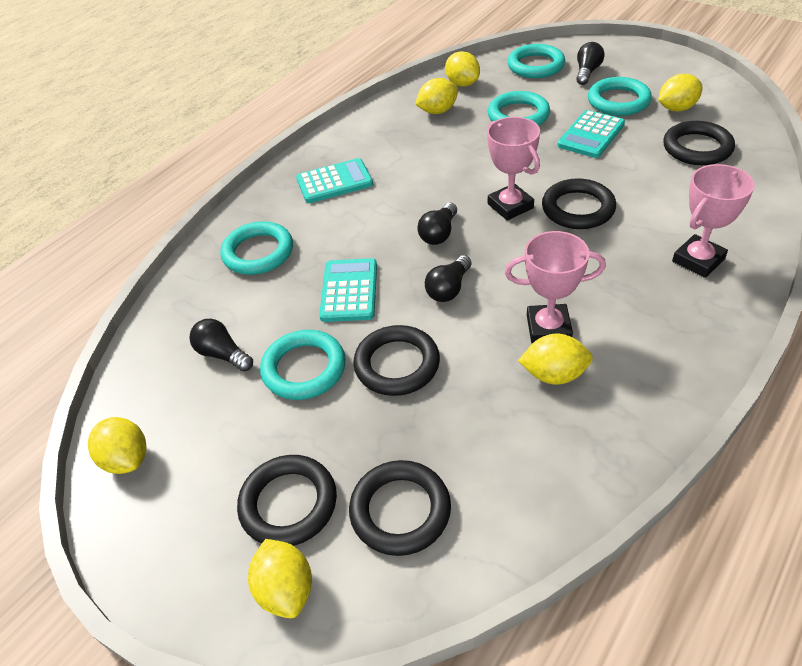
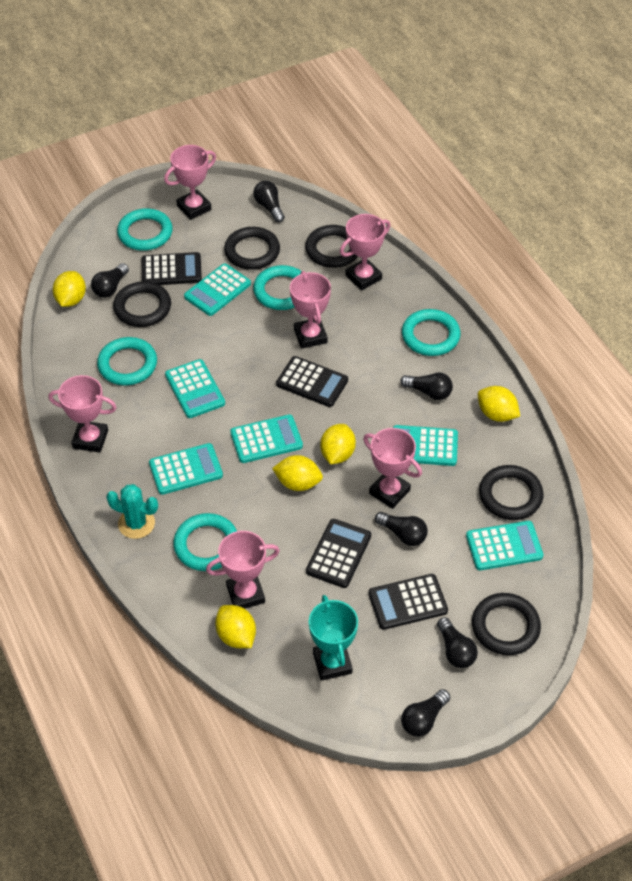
black calculator: none = 0 -> [142,252,202,285] [276,356,348,407] [306,519,371,588] [368,574,448,630] = 4
black light bulb: [189,319,253,372] [417,203,457,245] [425,255,472,302] [576,42,605,85] = 4 -> [91,263,129,298] [253,181,285,222] [375,512,428,546] [400,372,453,400] [401,689,450,736] [437,617,478,668] = 6
pink trophy: [487,117,540,221] [505,231,606,344] [672,164,755,278] = 3 -> [48,375,117,453] [164,145,216,220] [206,531,280,609] [290,271,331,349] [340,214,391,291] [363,428,422,509] = 6
turquoise cactus: none = 0 -> [106,484,158,539] = 1
turquoise calculator: [296,158,373,203] [319,258,377,322] [557,110,625,158] = 3 -> [149,443,223,495] [165,359,225,418] [184,263,251,316] [230,414,303,463] [393,425,458,466] [466,521,543,570] = 6
turquoise trophy: none = 0 -> [309,595,358,681] = 1
yellow lemon: [88,417,146,474] [248,539,312,618] [415,78,458,114] [445,51,480,87] [518,334,593,385] [658,74,703,111] = 6 -> [52,271,86,307] [215,605,256,648] [272,455,323,491] [320,424,356,464] [478,386,520,422] = 5

